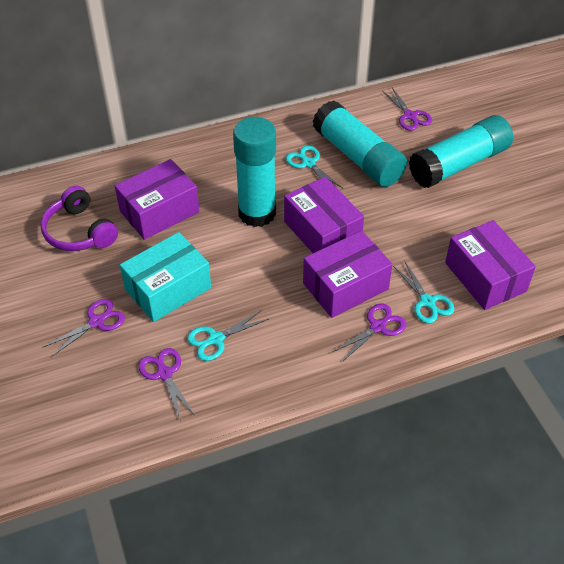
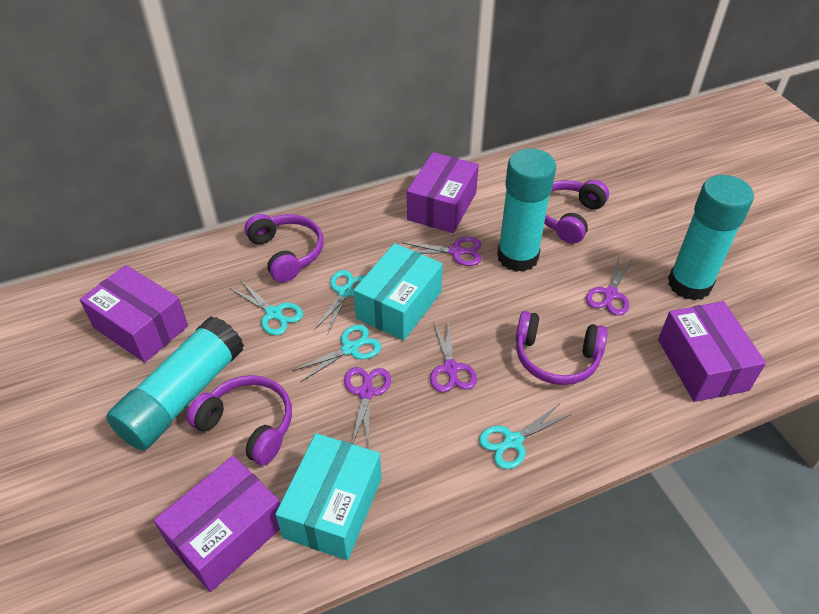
purple headphones: [40,186,118,251] = 1 -> [186,375,292,465] [245,214,324,282] [516,311,608,385] [544,180,609,244] = 4
turquoise box: [120,232,211,322] = 1 -> [275,433,382,560] [354,243,443,341] = 2
turquoise scissors: [187,310,269,361] [286,145,343,188] [393,260,455,323] = 3 -> [230,279,303,335] [292,324,381,382] [314,270,365,336] [479,404,571,469] = 4

